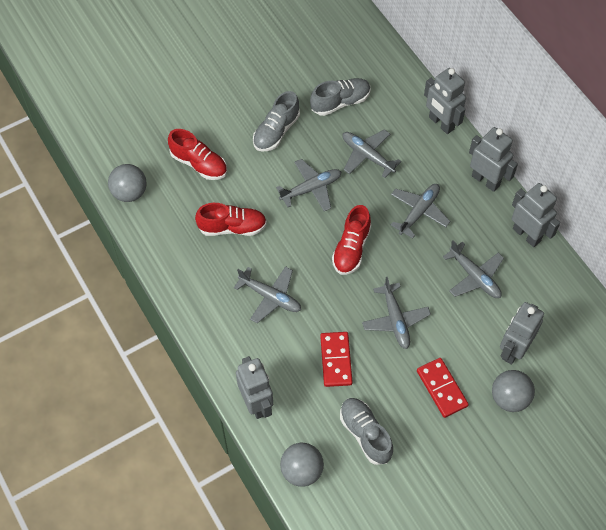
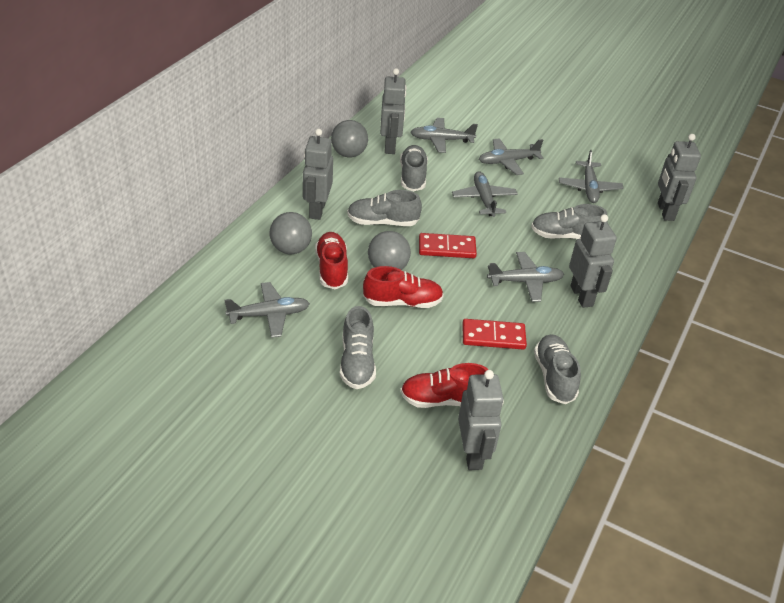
grey shoe: [253,91,300,152] [310,78,371,116] [340,398,393,465] = 3 -> [340,306,376,389] [347,190,422,226] [400,145,428,192] [531,204,607,239] [534,334,581,404] = 5

